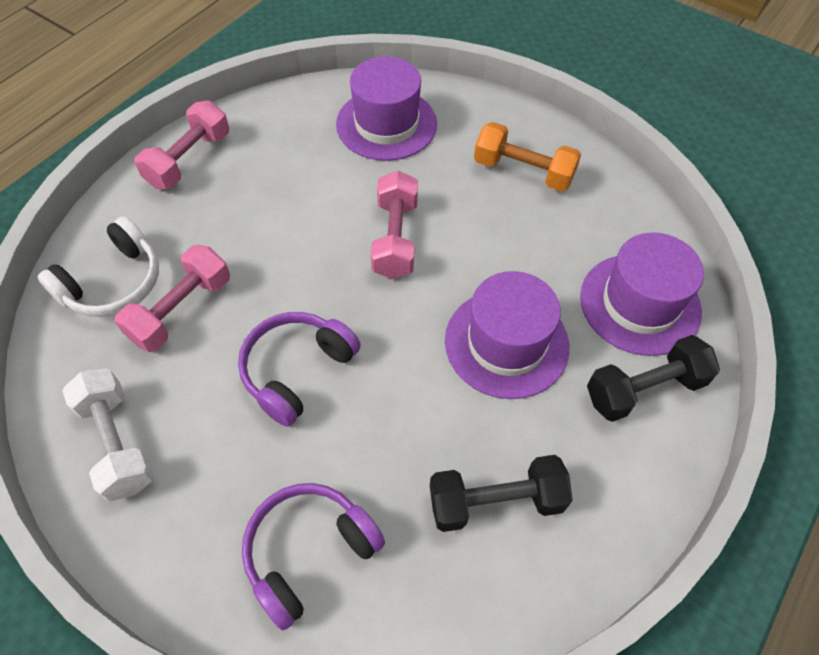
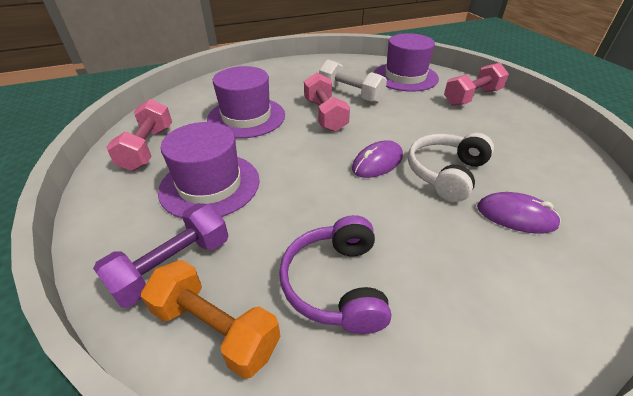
black dumbbell: [430,455,573,532] [587,335,720,422] = 2 -> none = 0
purple dumbbell: none = 0 -> [93,203,228,308] = 1
purple headphones: [238,312,361,427] [242,483,385,630] = 2 -> [279,215,391,334] = 1
purple mouse: none = 0 -> [352,140,403,178] [477,192,561,234] = 2

